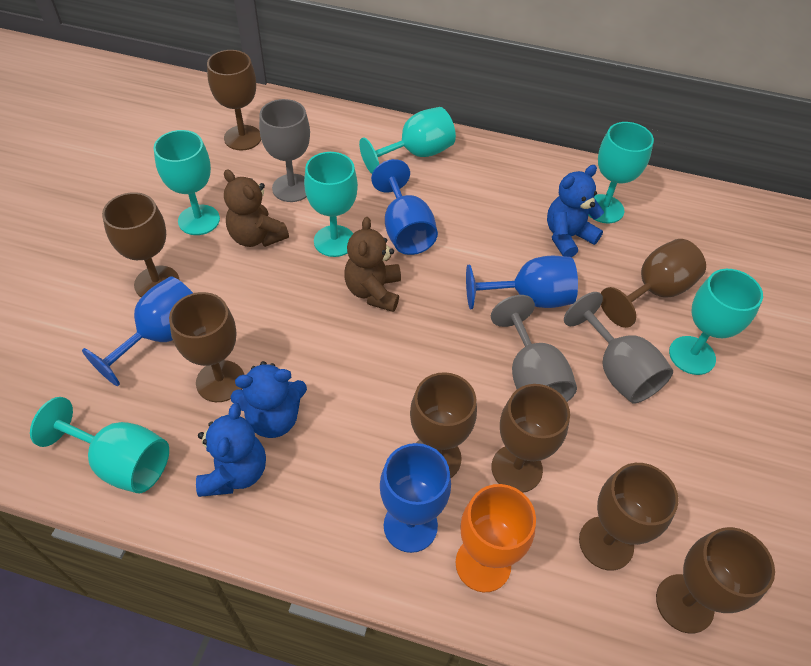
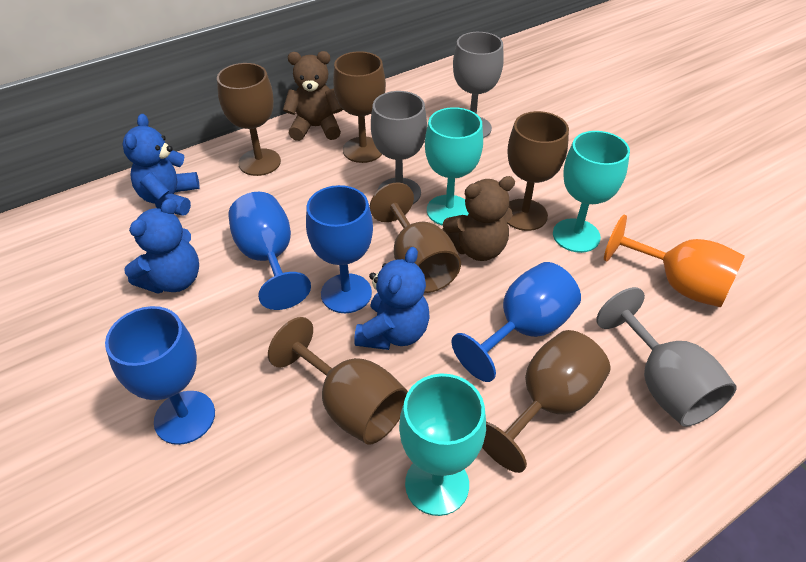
brown goblet: [102,192,180,297] [169,292,244,402] [207,50,261,150] [410,372,477,478] [491,384,570,492] [579,463,678,571] [601,239,706,328] [656,527,775,634] = 8 -> [217,63,281,176] [268,317,408,445] [333,51,386,163] [370,182,461,293] [482,330,610,473] [507,111,569,231] = 6
turquoise goblet: [30,397,169,493] [154,130,220,235] [304,152,358,257] [359,107,456,174] [589,122,654,223] [669,269,763,375] = 6 -> [399,374,486,516] [425,107,483,226] [553,131,630,253] = 3

